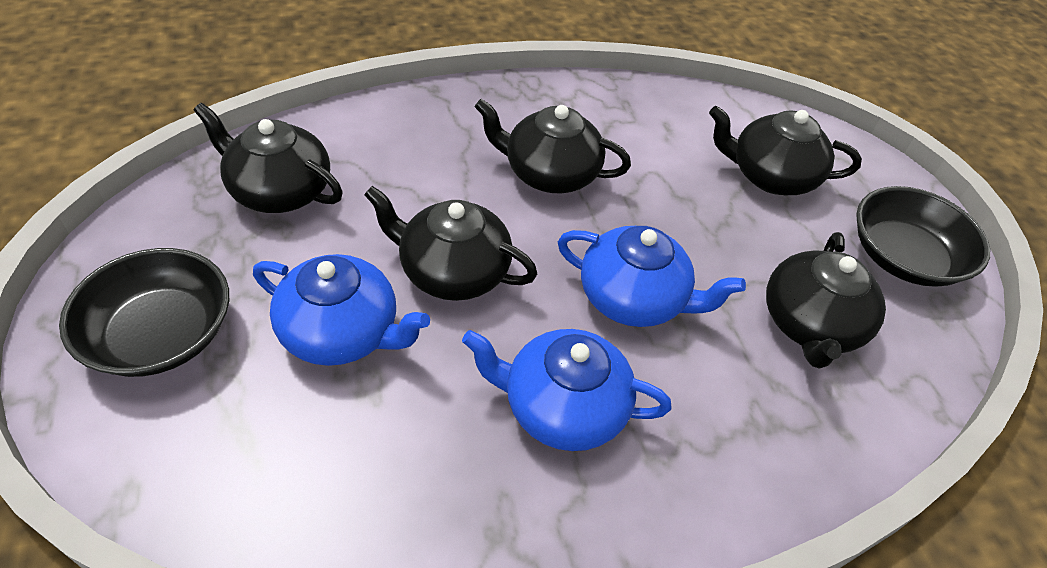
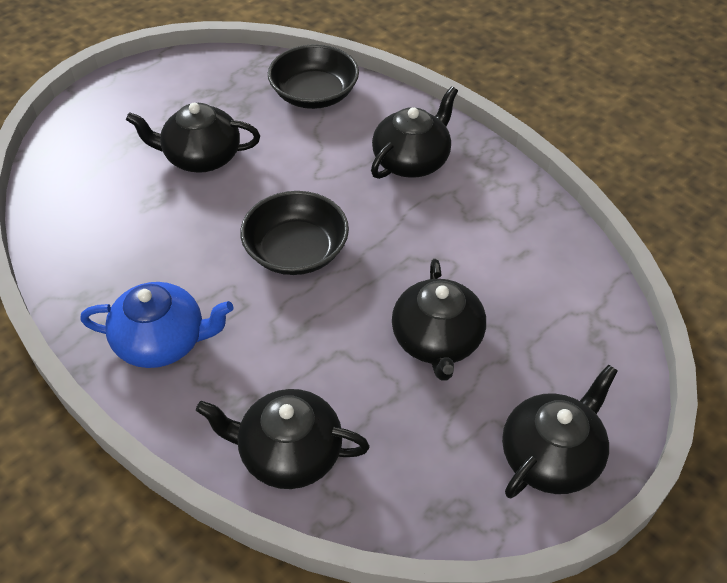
blue teapot: [253,254,430,366] [462,329,671,451] [558,226,746,327] = 3 -> [80,282,234,368] = 1

